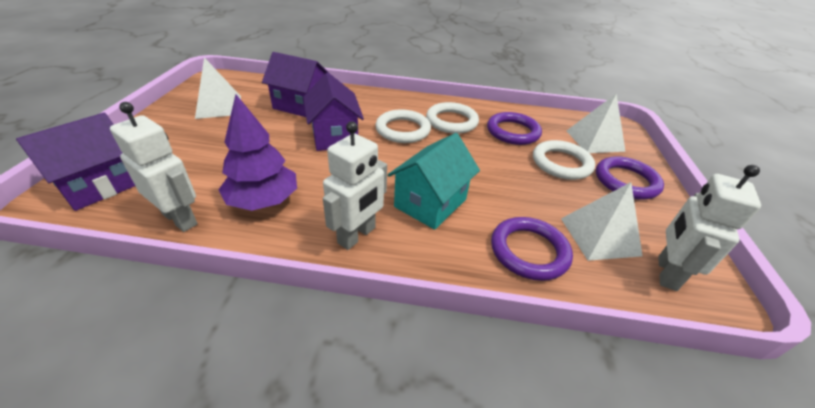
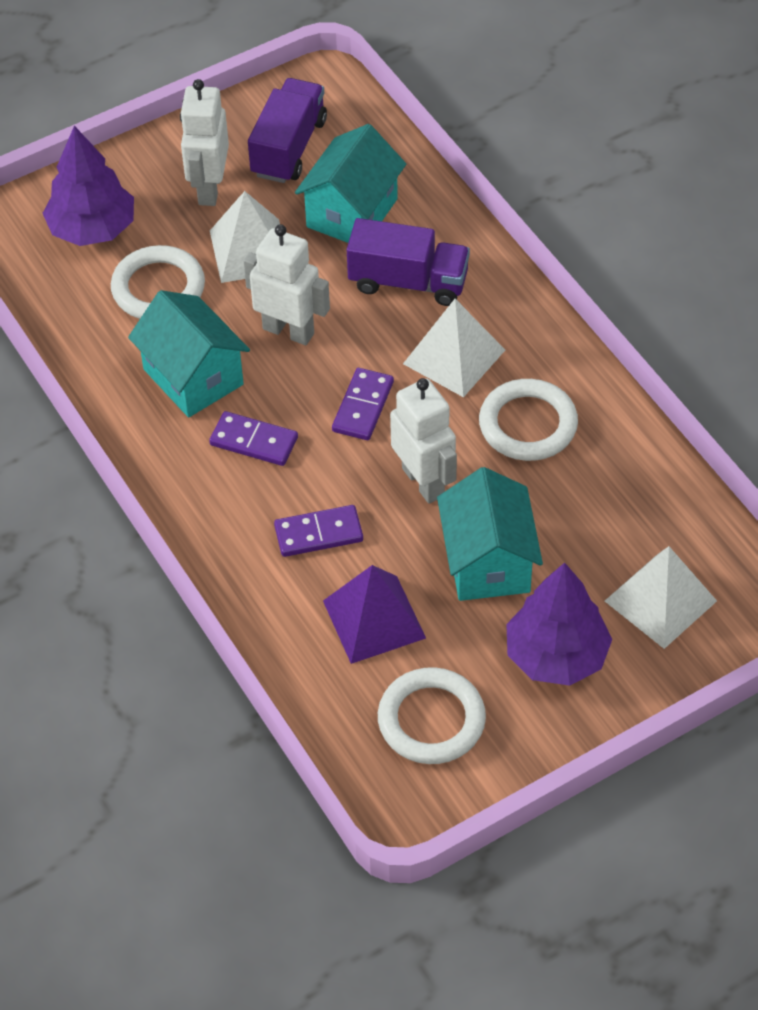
purple domino: none = 0 -> [209,411,298,466] [274,505,363,557] [332,368,394,440] = 3
purple house: [16,113,135,211] [262,52,329,117] [303,73,364,151] = 3 -> none = 0
purple pyramid: none = 0 -> [323,565,426,664] = 1
purple ring: [487,112,542,145] [491,217,573,281] [596,156,664,200] = 3 -> none = 0
purple tree: [218,95,297,211] = 1 -> [42,126,134,246] [506,563,612,686] = 2
purple truck: none = 0 -> [248,78,327,183] [347,218,470,306] = 2
turquoise house: [388,133,480,230] = 1 -> [128,290,250,418] [295,124,406,243] [437,467,543,601] = 3

